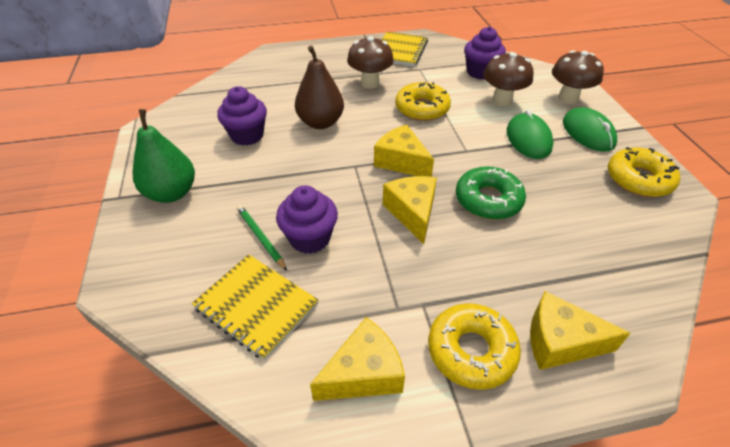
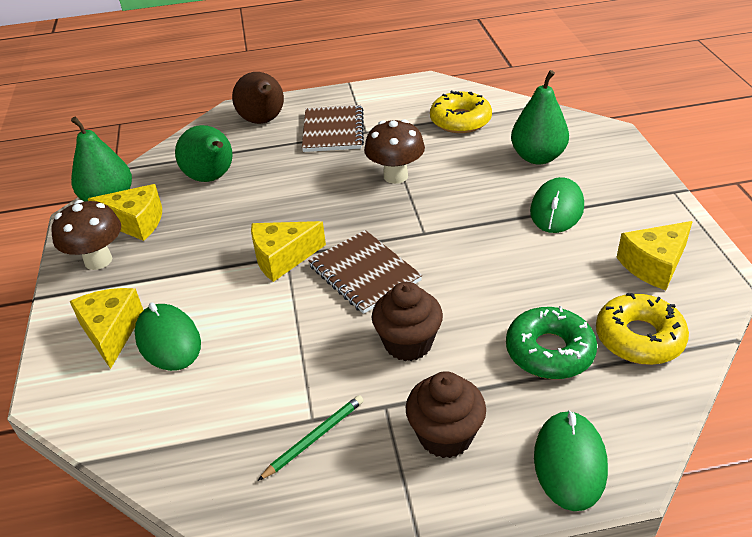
brown cupcake: none = 0 -> [372,282,443,361] [406,371,486,458] = 2
brown mushroom: [347,36,394,89] [483,52,533,106] [552,50,604,104] = 3 -> [52,200,121,270] [364,119,425,184] = 2
brown notebook: none = 0 -> [302,105,364,152] [308,230,422,314] = 2
green mouse: [507,109,553,159] [563,107,617,152] = 2 -> [134,302,201,371] [530,177,584,233] [534,410,608,511] = 3
green pear: [133,109,195,203] = 1 -> [71,117,132,202] [175,125,233,182] [511,70,569,165] = 3
purple cupcake: [217,86,267,146] [276,185,338,254] [464,26,506,80] = 3 -> none = 0
yellow donut: [395,82,451,121] [428,303,521,390] [608,147,680,197] = 3 -> [430,91,492,133] [596,293,689,365] = 2
yellow notebook: [192,254,319,360] [382,32,428,67] = 2 -> none = 0

